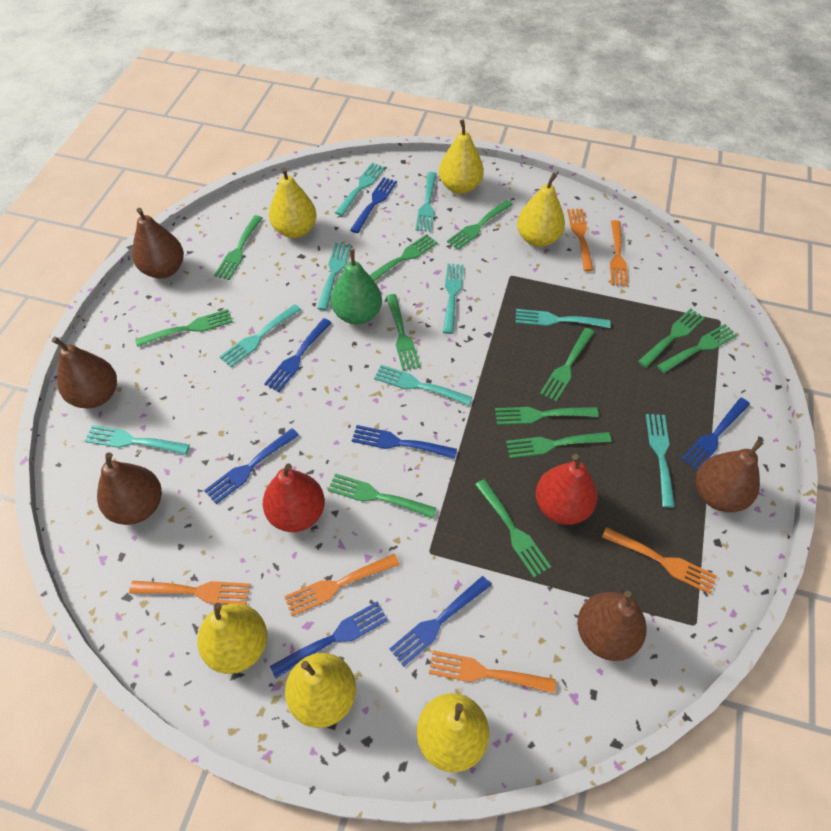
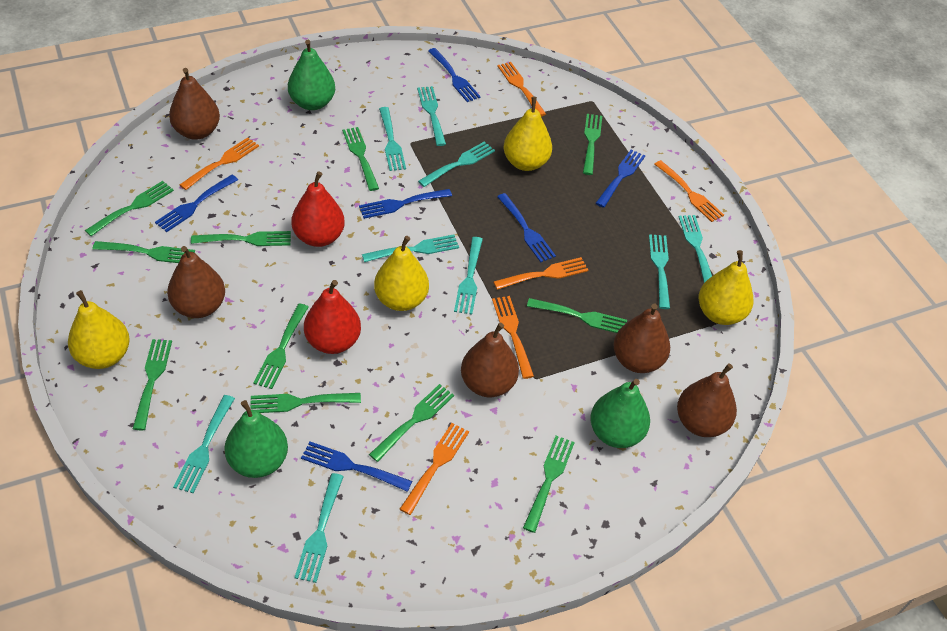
blue fork: [204,428,299,504] [264,318,332,392] [270,601,388,678] [350,177,397,233] [352,425,457,459] [389,576,491,667] [681,398,750,471] = 7 -> [155,175,238,232] [301,442,412,492] [359,189,452,219] [428,48,481,102] [497,193,556,262] [596,149,645,208] = 6
green fork: [135,309,233,347] [214,215,262,280] [328,473,436,519] [370,234,438,281] [386,294,420,371] [447,200,513,250] [475,479,551,577] [495,407,599,425] [506,432,612,458] [540,328,595,402] [638,308,705,368] [657,324,737,373] = 12 -> [85,181,174,236] [93,241,195,263] [133,339,172,430] [191,231,291,246] [250,393,361,413] [253,304,309,389] [342,127,379,191] [369,384,454,462] [523,436,575,533] [527,298,627,333] [583,114,602,175] = 11
green pear: [331,249,382,325] = 1 -> [224,400,288,478] [288,40,335,110] [590,379,650,448] = 3
yellow pear: [197,603,267,674] [269,167,317,238] [285,653,356,728] [417,693,489,772] [439,119,484,194] [517,173,565,247] = 6 -> [68,290,130,369] [374,236,429,311] [503,97,552,171] [699,250,754,325] = 4

